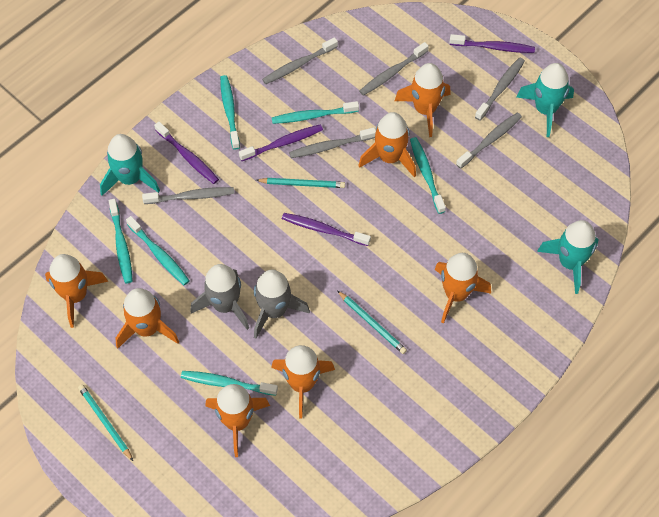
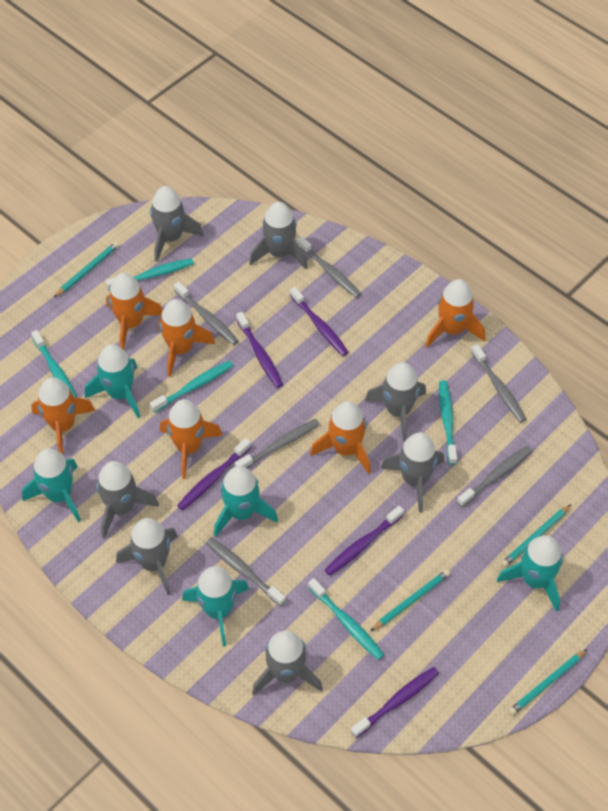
grey rocket: [190,264,249,330] [254,270,310,339] = 2 -> [96,461,159,538] [116,518,177,595] [150,186,204,262] [249,202,308,269] [252,631,323,695] [365,362,426,441] [380,432,444,512] = 7
orange rocket: [45,254,108,328] [116,288,179,349] [205,384,270,457] [271,345,335,419] [358,112,416,178] [395,63,451,137] [434,253,491,324] = 7 -> [31,377,95,454] [106,273,163,350] [158,299,215,377] [160,399,223,479] [310,401,371,474] [425,279,485,347] = 6
purple toothbrush: [154,122,219,184] [239,124,323,161] [282,213,371,246] [449,34,535,53] = 4 -> [177,438,251,511] [236,312,283,388] [290,287,349,356] [325,506,404,576] [351,667,439,738] = 5
turquoise pencil: [78,384,133,461] [256,178,345,188] [338,291,407,354] = 3 -> [54,242,119,297] [370,569,450,631] [501,504,571,567] [508,649,587,715] = 4
turquoise rocket: [100,134,160,196] [516,63,574,137] [537,220,599,294] = 3 -> [22,448,81,522] [85,344,140,418] [182,566,249,646] [214,466,278,537] [497,535,563,612] = 5
turquoise toothbrush: [109,199,133,283] [126,216,190,285] [181,371,278,396] [220,75,240,150] [272,101,359,124] [410,137,446,214] = 6 -> [31,330,77,397] [105,258,194,291] [150,361,233,413] [308,578,384,660] [439,381,457,465] = 5

